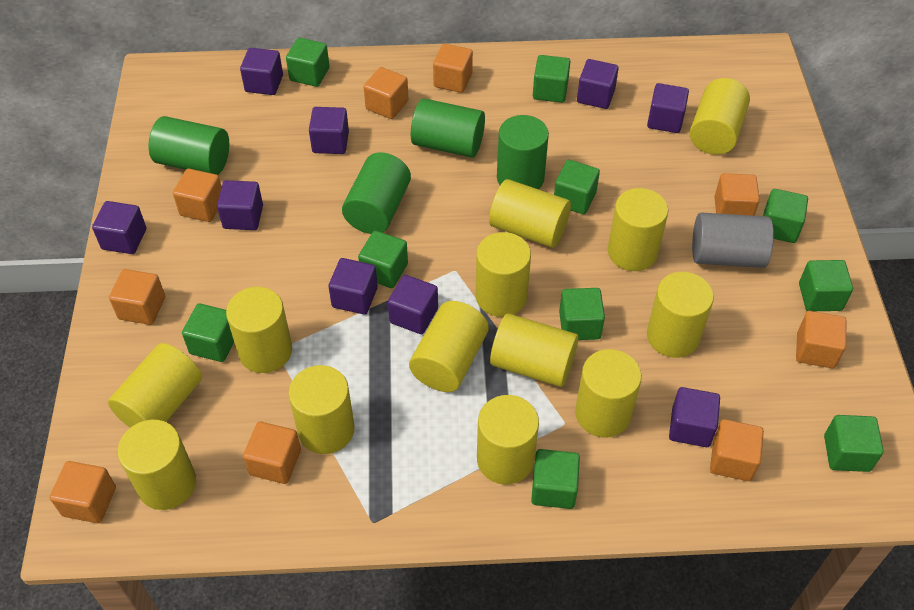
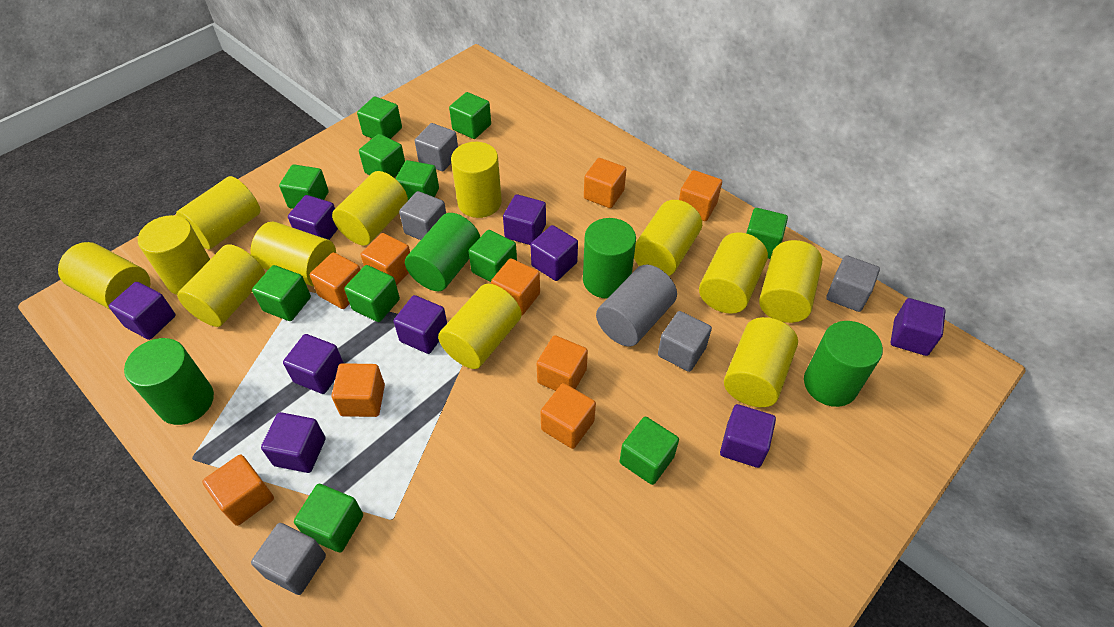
green cube: [182,303,234,362] [286,38,329,87] [358,231,408,288] [531,449,580,509] [533,55,571,103] [554,160,600,215] [559,288,605,340] [763,189,808,243] [799,260,853,311] [824,415,884,472] = 10 -> [252,265,311,321] [279,165,329,209] [294,484,363,552] [344,265,400,322] [357,96,402,139] [359,134,405,178] [395,160,439,200] [449,92,491,139] [468,230,517,282] [620,417,679,485] [747,208,788,259] = 11
grey cube: none = 0 -> [251,523,326,595] [399,191,446,240] [415,123,458,171] [658,311,712,372] [826,255,880,312] = 5
yellow cylinder: [108,343,202,428] [118,420,196,510] [226,287,292,373] [288,365,355,454] [409,301,489,392] [476,232,531,317] [477,395,539,485] [489,179,571,248] [490,313,578,387] [575,349,642,438] [608,188,668,271] [647,272,714,358] [690,78,750,155] = 13 -> [58,242,150,309] [138,215,210,295] [176,176,261,250] [177,244,265,327] [251,221,336,286] [332,171,408,246] [438,284,522,369] [451,142,502,218] [634,200,702,276] [699,233,768,314] [724,317,798,407] [759,240,822,323] = 12

